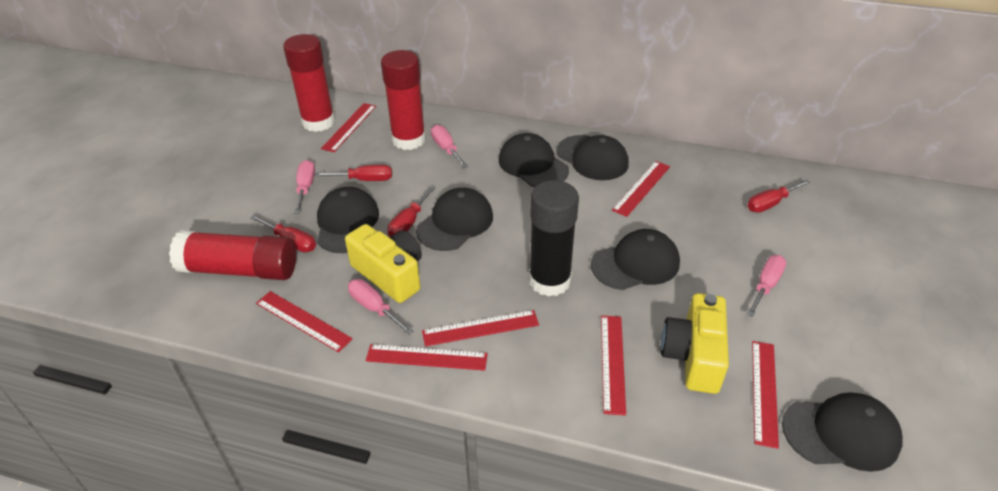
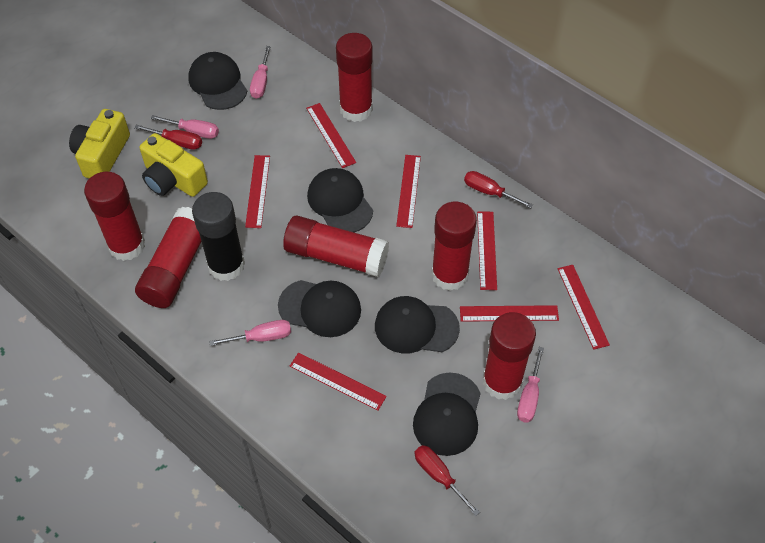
black cap: [317,187,379,253] [416,188,493,251] [499,133,569,187] [556,135,629,180] [591,229,680,290] [782,392,903,472] = 6 -> [188,52,247,110] [278,280,361,337] [307,168,373,232] [375,296,460,354] [413,372,481,456] = 5
red glue stick: [169,230,296,280] [283,34,335,132] [381,50,426,150] = 3 -> [84,172,145,261] [135,207,201,308] [283,216,389,277] [336,33,373,122] [431,202,477,291] [483,312,536,400] = 6
red screwdriver: [250,215,316,252] [315,165,392,181] [388,186,436,237] [748,179,811,213] = 4 -> [134,124,202,150] [415,445,480,516] [464,171,533,208] = 3

